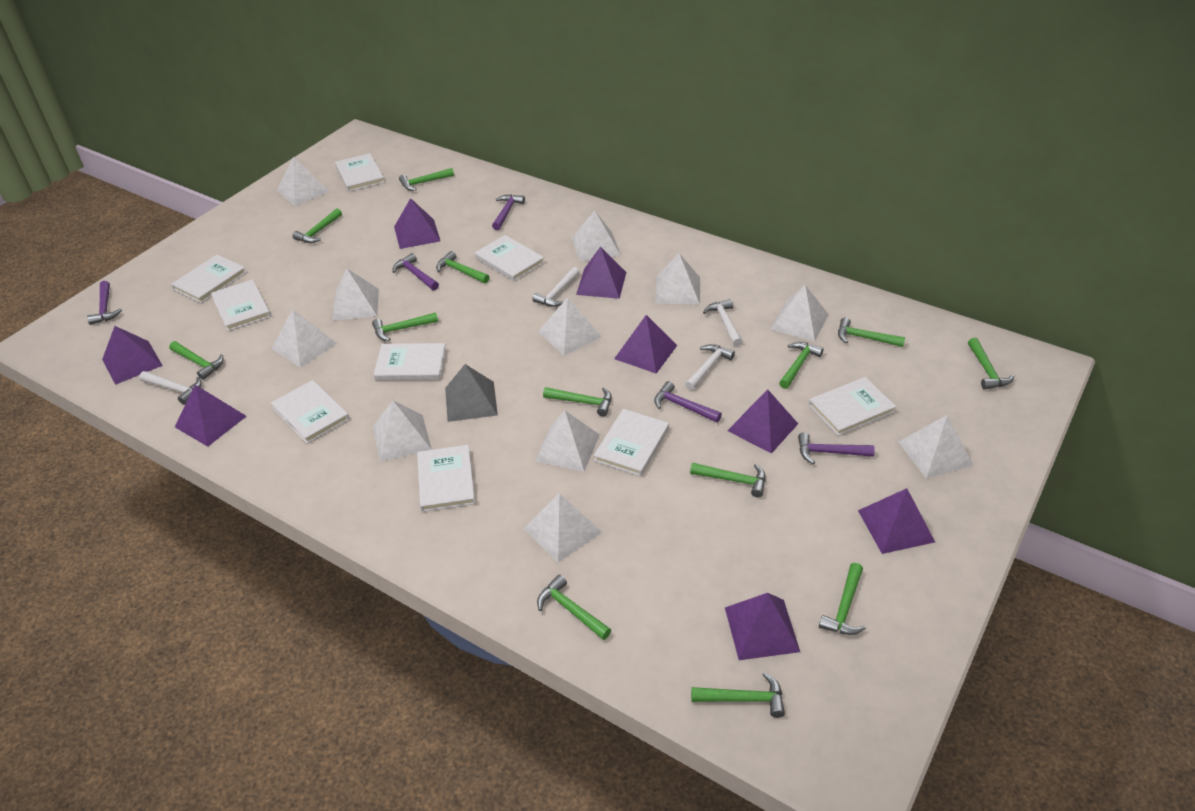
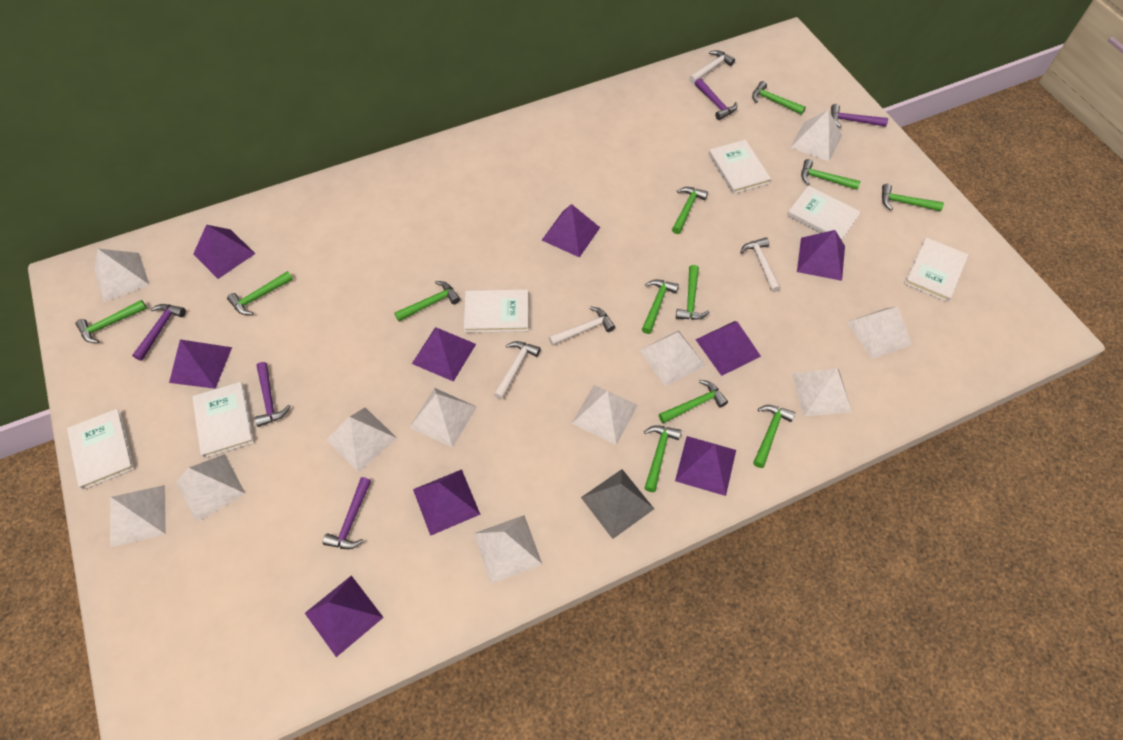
green hammer: [169,341,223,380] [292,208,342,243] [372,312,438,341] [399,168,454,191] [436,251,489,283] [537,575,611,640] [543,387,612,416] [690,463,766,498] [691,672,785,718] [779,342,824,389] [819,563,866,635] [838,317,905,347] [968,338,1014,390] = 13 -> [75,300,147,343] [227,271,293,315] [394,281,460,321] [642,279,679,334] [644,425,681,492] [659,380,728,423] [672,187,708,234] [676,265,710,320] [752,81,806,115] [753,405,795,468] [801,159,861,190] [882,184,944,211] = 12
purple pyramid: [102,326,163,385] [175,385,247,447] [394,198,440,249] [576,247,626,299] [614,315,677,374] [725,593,800,660] [727,389,798,454] [858,488,935,554] = 8 -> [169,339,232,389] [193,225,255,279] [305,575,384,657] [412,327,476,382] [413,469,481,536] [542,204,600,258] [675,436,736,496] [695,321,761,376] [797,230,845,281] = 9
white book: [171,255,247,303] [211,279,271,331] [271,380,350,444] [335,153,385,192] [374,343,446,380] [417,445,475,512] [475,235,545,281] [594,409,669,476] [809,377,896,436] = 9 -> [67,409,135,490] [192,382,254,458] [464,289,529,333] [709,140,771,194] [787,185,861,240] [904,237,969,302] = 6

